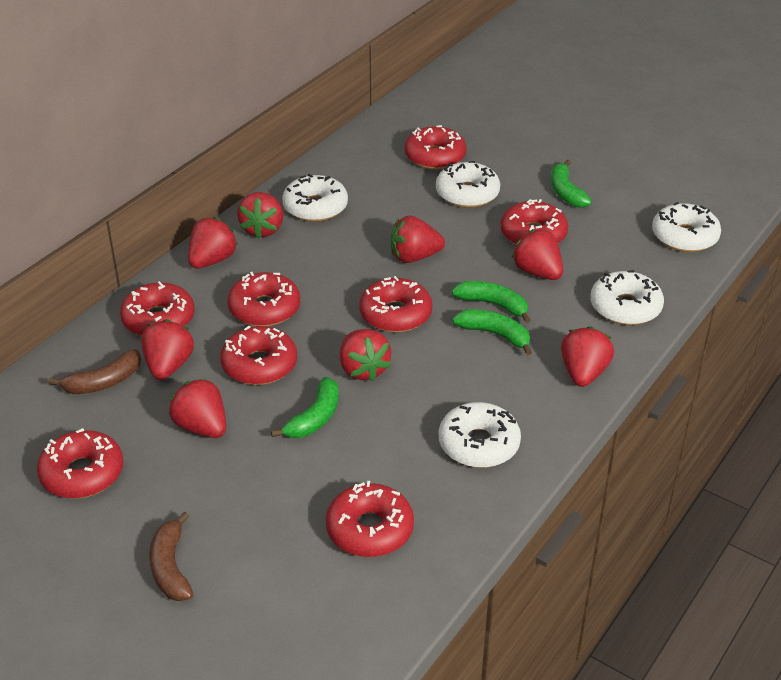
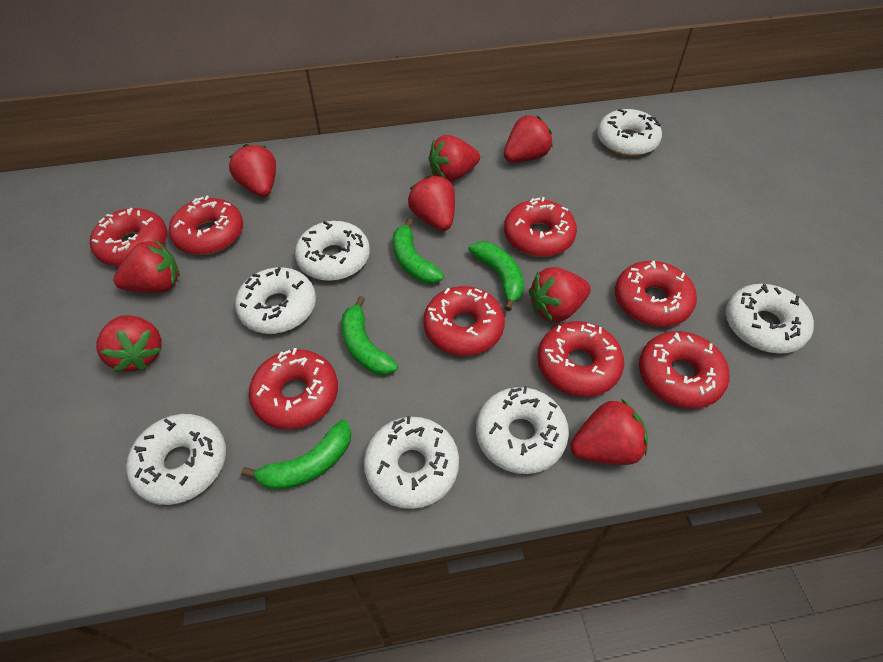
brown banana: [49,349,141,394] [149,512,193,601] = 2 -> none = 0
white donut: [282,174,348,222] [436,161,500,208] [439,402,521,468] [590,270,664,325] [652,202,721,252] = 5 -> [126,414,226,505] [235,267,316,334] [295,221,370,281] [364,416,459,509] [476,386,569,474] [597,109,662,156] [725,284,814,354] = 7

